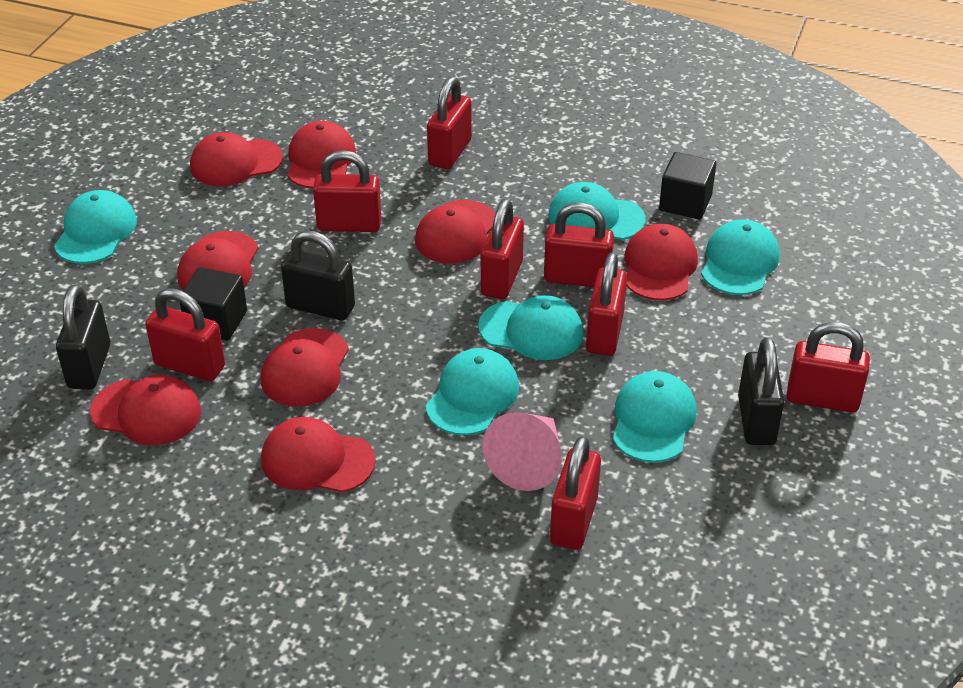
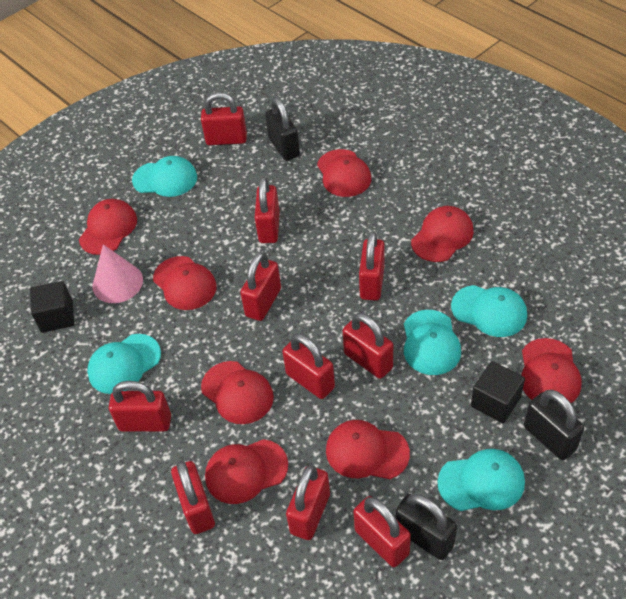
red padlock: [145,288,225,381] [313,150,381,232] [427,77,472,169] [481,199,524,299] [544,203,614,287] [550,436,601,550] [586,252,627,356] [787,322,870,413] = 8 -> [109,381,171,432] [171,460,215,534] [201,92,247,145] [240,252,281,321] [255,177,280,243] [282,334,335,399] [286,465,330,540] [343,313,393,379] [353,496,411,567] [359,231,385,301] = 10
turquoise cap: [54,190,137,264] [426,348,519,435] [478,295,583,360] [548,182,645,240] [612,371,697,463] [701,219,780,295] = 6 -> [87,334,161,394] [132,156,197,197] [404,310,461,375] [437,449,525,511] [451,285,527,337] = 5

